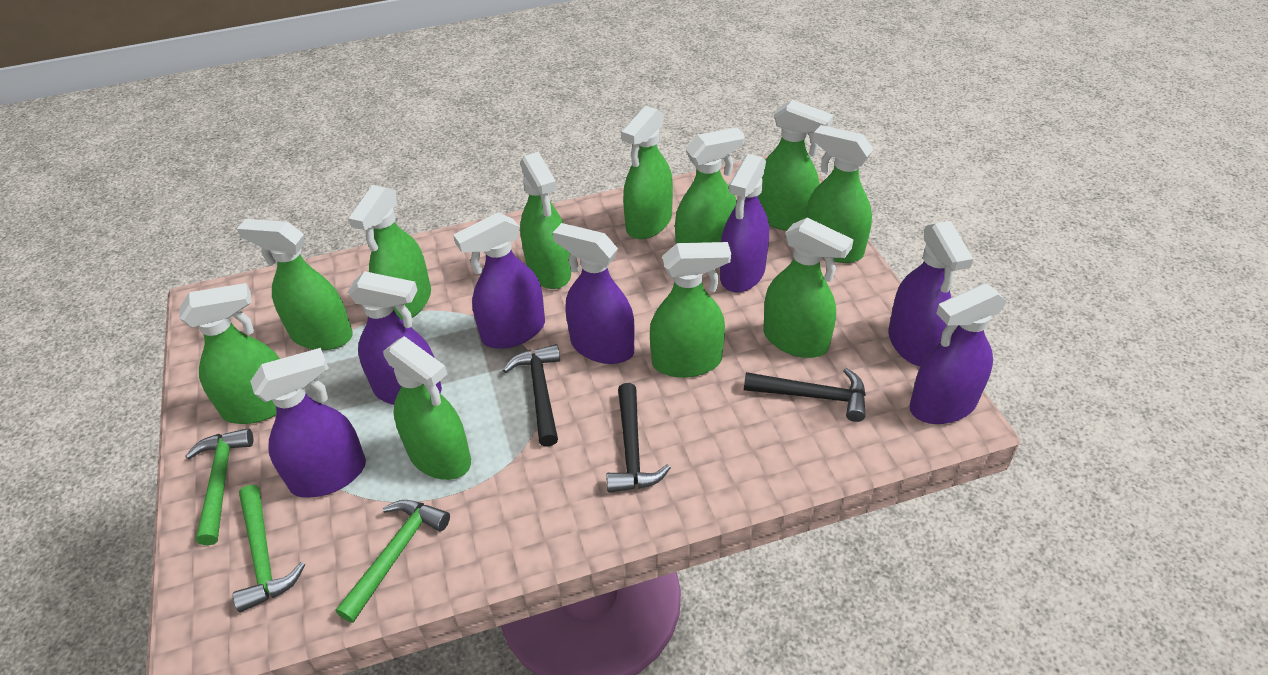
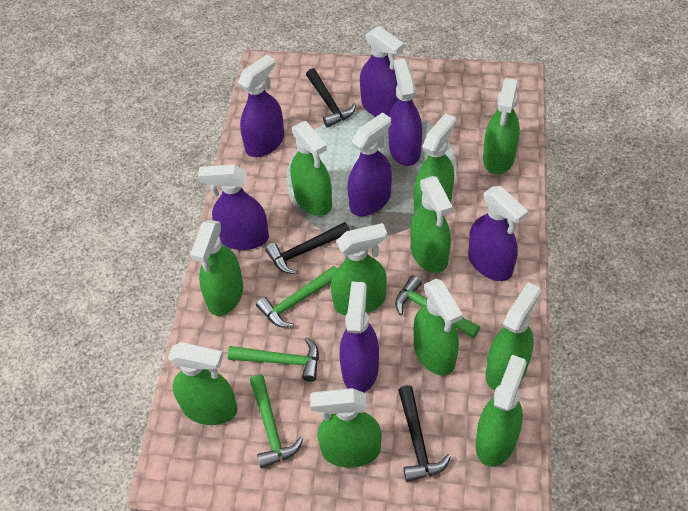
green hammer: [185,428,253,546] [233,485,305,613] [336,500,450,623] = 3 -> [228,337,319,382] [250,374,303,469] [256,266,337,328] [395,275,480,338] = 4

